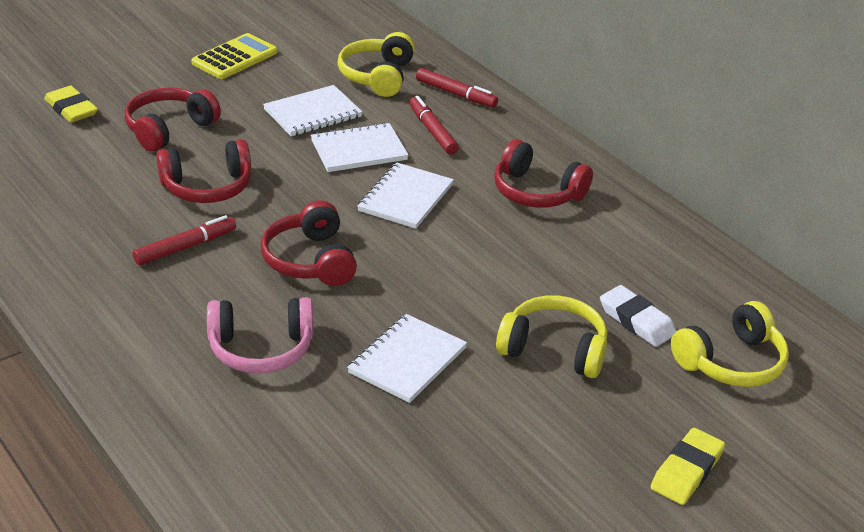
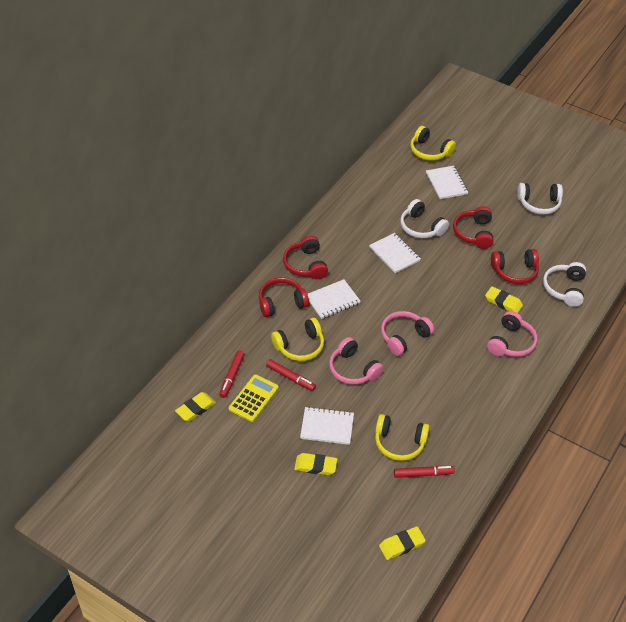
pink headphones: [207,297,313,374] = 1 -> [329,337,384,385] [381,311,434,356] [487,311,538,357] = 3
white eraser: [600,285,676,347] = 1 -> none = 0
white headphones: none = 0 -> [400,199,449,238] [517,183,563,215] [543,262,586,307] = 3
yellow eraser: [44,86,98,123] [651,428,725,505] = 2 -> [175,392,216,421] [294,453,337,475] [379,526,426,560] [485,286,523,313] = 4

